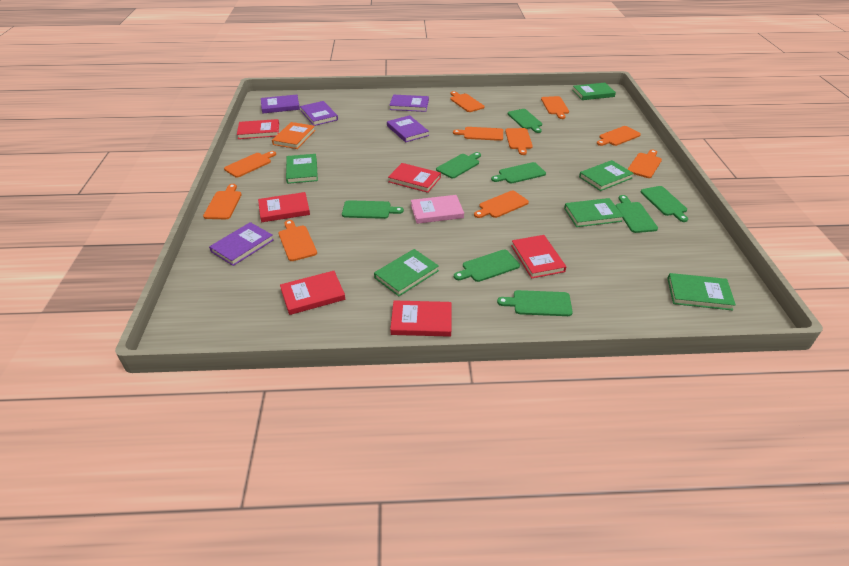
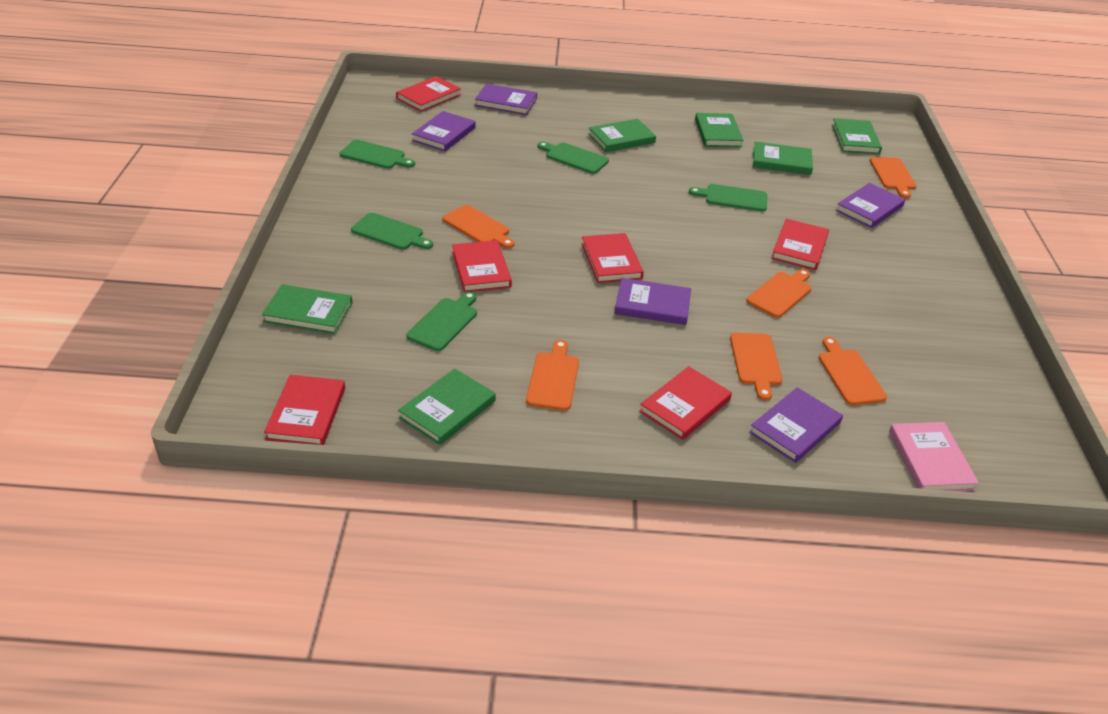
green cutting board: [342,200,404,219] [436,152,481,179] [454,250,520,282] [491,162,546,183] [497,290,573,316] [508,109,542,133] [616,195,658,233] [641,186,688,222] = 8 -> [340,140,415,169] [351,213,433,250] [406,291,477,351] [538,142,609,174] [689,184,767,211] = 5
orange book: [272,122,316,149] = 1 -> none = 0
orange cutting board: [203,184,242,219] [224,151,276,177] [279,220,317,261] [450,91,485,112] [453,127,503,141] [474,191,529,218] [505,128,533,155] [541,96,569,119] [597,126,641,146] [628,150,662,178] = 10 -> [442,205,515,248] [526,340,579,411] [730,333,782,401] [746,269,812,318] [819,337,887,405] [869,157,916,198] = 6

